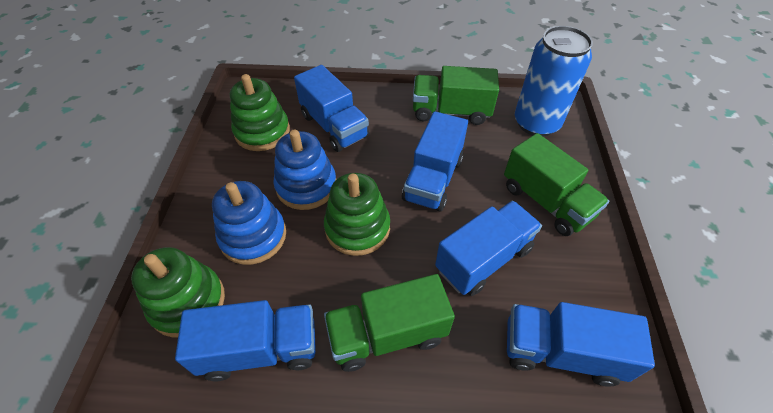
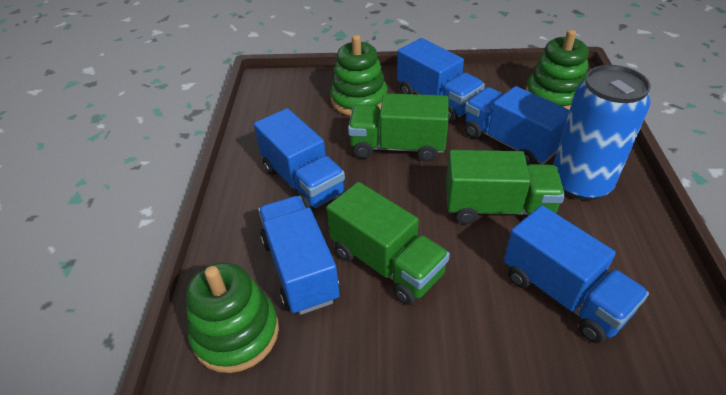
blue stacking toy: [212,181,286,265] [273,130,336,210] = 2 -> none = 0

